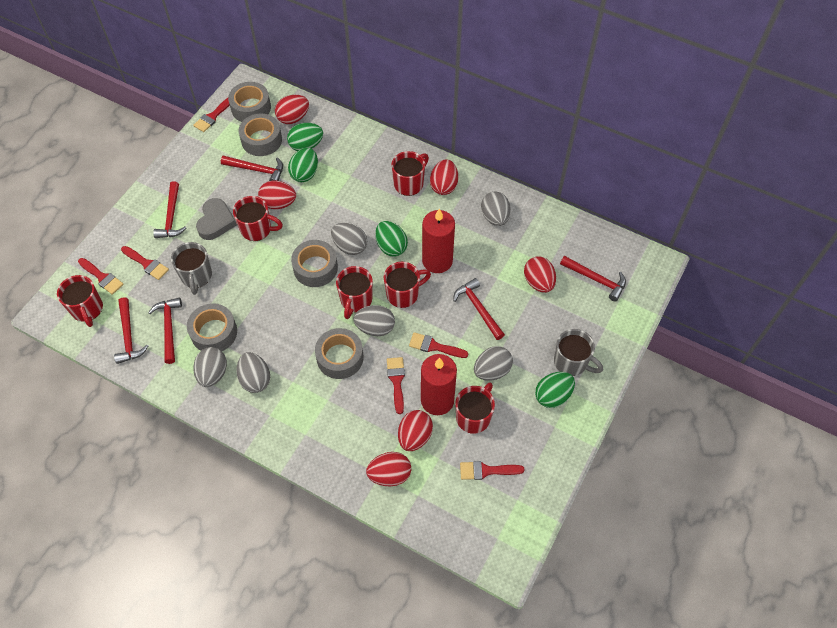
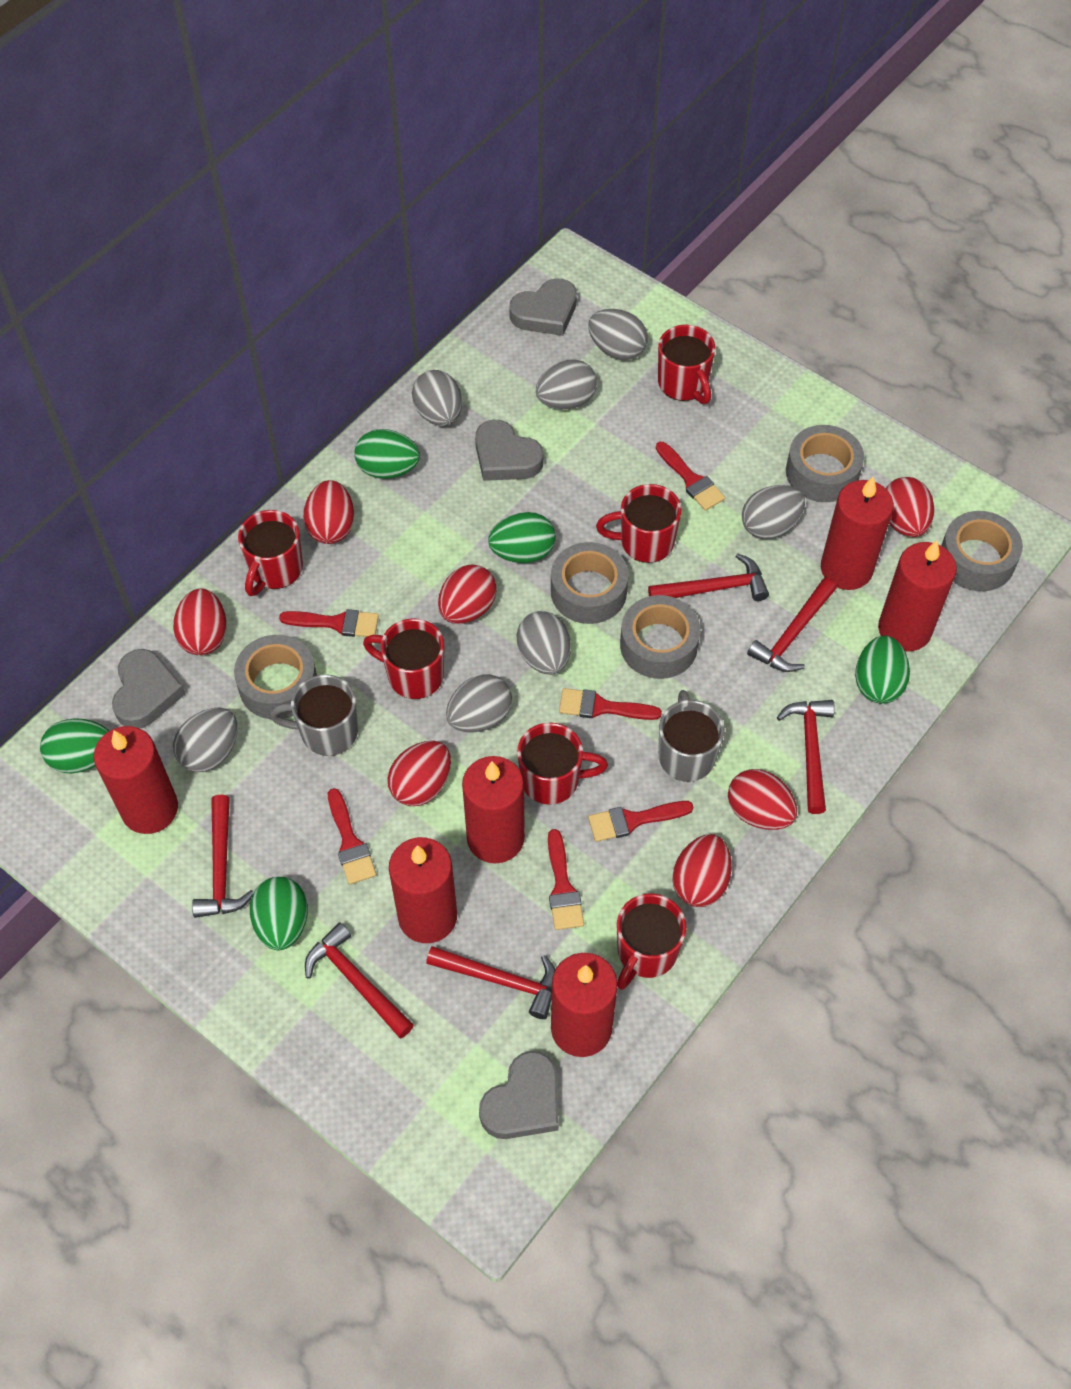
green egg: [287,123,323,151] [288,148,318,182] [375,221,408,257] [535,372,575,408] = 4 -> [40,718,109,773] [250,877,308,951] [354,429,420,479] [488,512,556,563] [855,636,910,704] = 5
grey egg: [193,347,227,387] [236,352,270,393] [331,223,367,255] [353,305,395,336] [474,346,513,381] [481,192,511,226] = 6 -> [173,708,238,772] [412,370,462,426] [446,674,512,733] [516,611,571,675] [536,359,597,410] [588,309,648,360] [742,485,805,539] = 7
grey heart: [196,198,237,240] = 1 -> [112,649,186,729] [475,420,544,481] [479,1051,559,1139] [509,278,577,336] = 4
red candle: [421,354,457,415] [422,209,455,273] = 2 -> [94,726,178,834] [389,837,457,943] [462,756,525,863] [551,953,618,1057] [821,477,894,590] [878,541,957,652] = 6
red egg: [258,181,296,209] [275,95,309,124] [366,452,411,486] [398,410,433,451] [430,160,458,195] [524,257,556,293] = 6 -> [173,588,227,655] [303,480,354,544] [387,741,451,806] [438,564,497,624] [672,834,732,907] [728,769,797,830] [886,477,934,537] = 7

